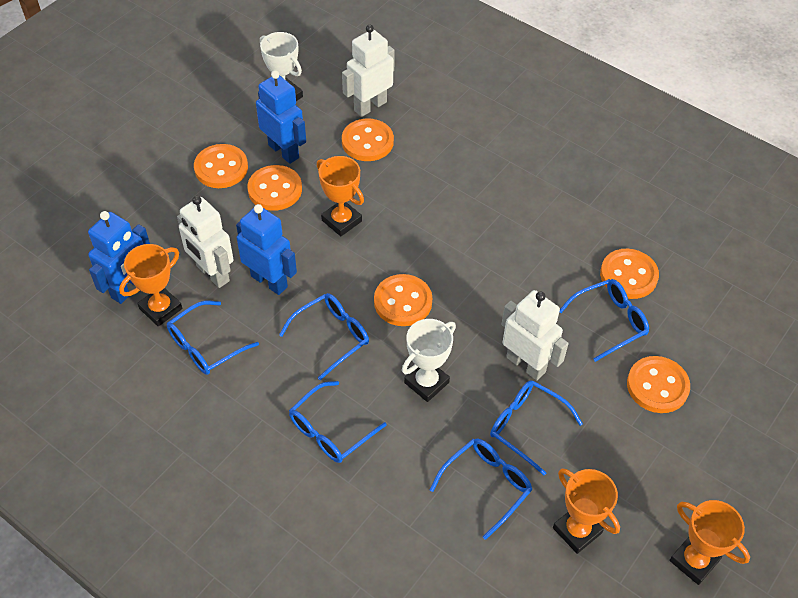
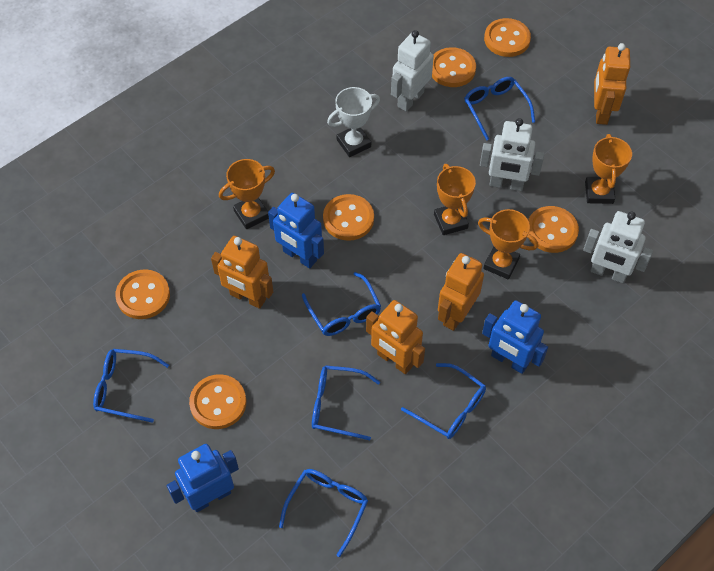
orange robot: none = 0 -> [211,236,273,309] [366,300,425,374] [438,253,484,331] [594,43,630,125] = 4
white trophy: [260,32,303,101] [402,319,456,402] = 2 -> [327,87,380,157] = 1

